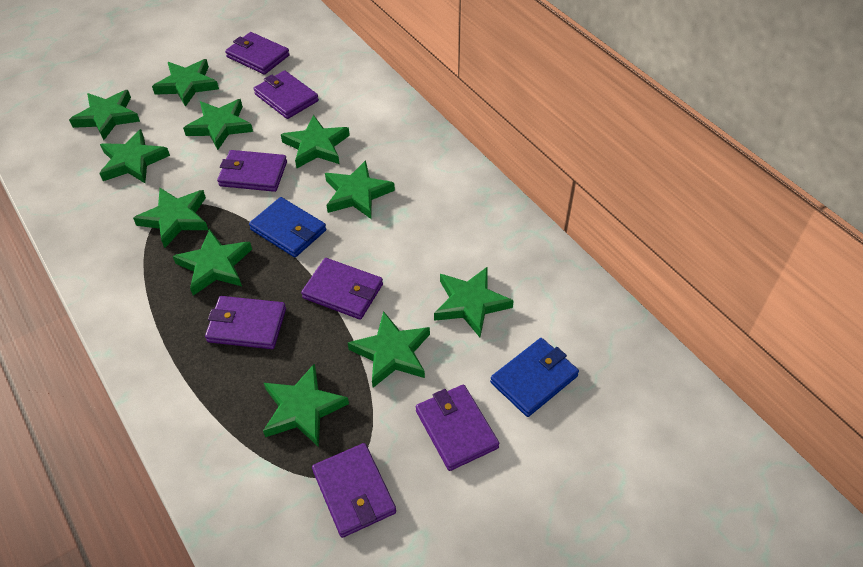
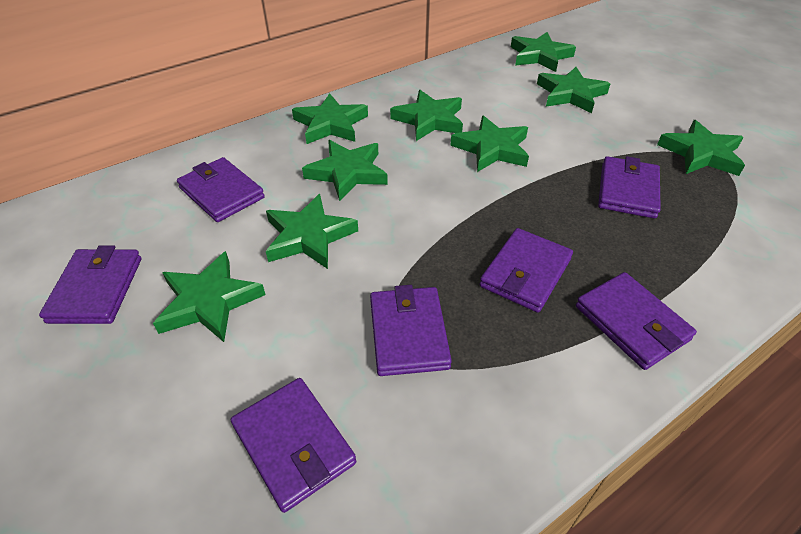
blue wallet: [249,197,326,257] [490,338,579,417] = 2 -> none = 0
green star: [69,90,140,140] [99,129,170,183] [133,188,208,248] [152,59,219,107] [173,229,252,296] [183,99,253,150] [263,364,349,447] [281,115,350,168] [325,160,395,219] [348,311,430,388] [434,266,514,337] = 11 -> [153,251,266,342] [266,194,358,269] [292,93,368,144] [302,140,388,201] [390,90,463,141] [450,116,529,172] [511,32,576,72] [537,67,610,113] [657,120,745,176] = 9

